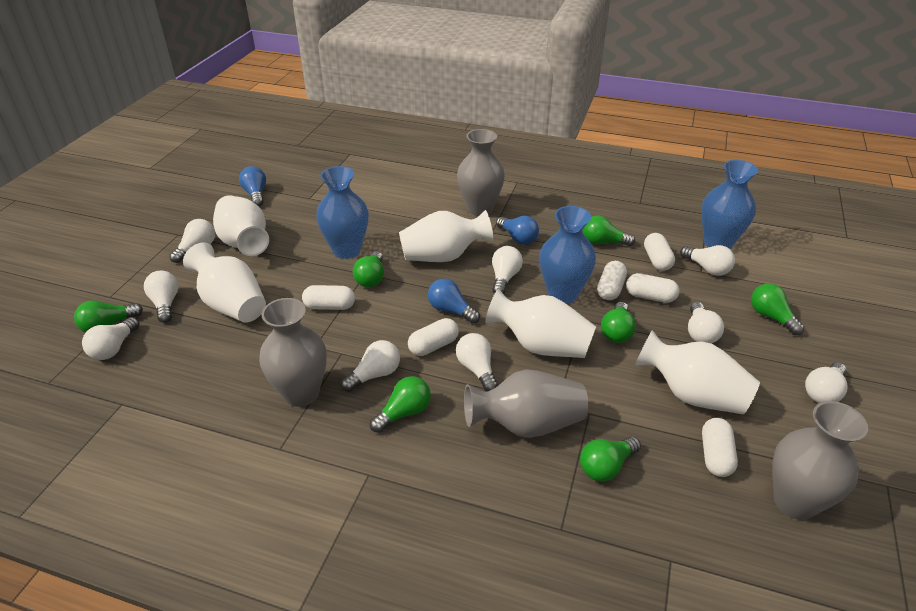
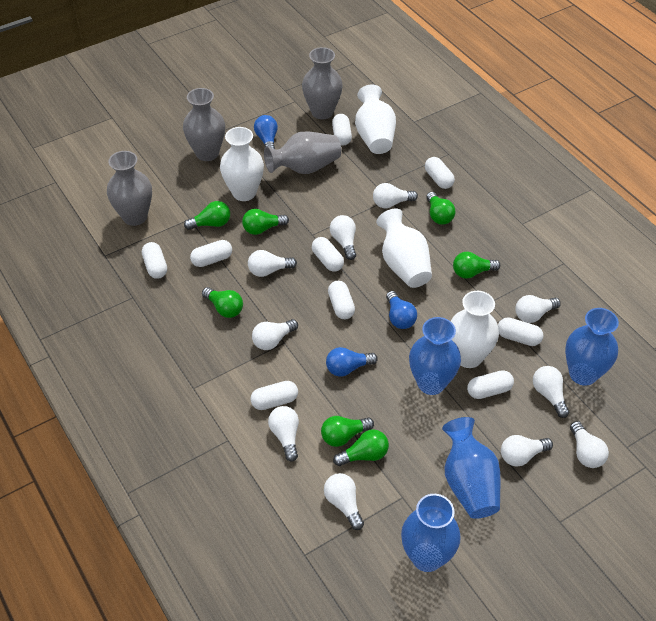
blue vase: [316,166,369,259] [539,206,596,304] [701,160,758,249] = 3 -> [401,494,461,572] [409,317,461,395] [442,417,500,519] [565,308,619,386] = 4
white capsule: [302,285,355,310] [408,318,459,356] [597,261,627,300] [626,273,679,303] [644,233,675,271] [702,418,738,477] = 6 -> [142,242,167,279] [190,240,232,267] [250,381,298,410] [312,237,344,272] [328,281,355,319] [332,114,352,146] [425,157,455,189] [467,370,514,399] [498,318,543,346] = 9
white light bulb: [82,317,139,360] [144,271,179,323] [169,219,215,263] [341,340,400,392] [456,333,498,392] [492,246,523,294] [680,245,735,276] [688,302,724,344] [805,362,847,403] = 9 -> [248,250,297,277] [252,319,298,350] [268,406,299,462] [324,473,364,530] [330,215,356,260] [373,183,418,208] [501,435,553,467] [516,295,561,323] [533,366,570,418] [570,421,609,468] = 10
white vase: [183,242,266,323] [213,195,269,256] [399,210,493,262] [485,289,596,358] [635,330,760,414] = 5 -> [220,127,264,201] [355,84,396,154] [376,209,432,288] [451,291,499,368] = 4

